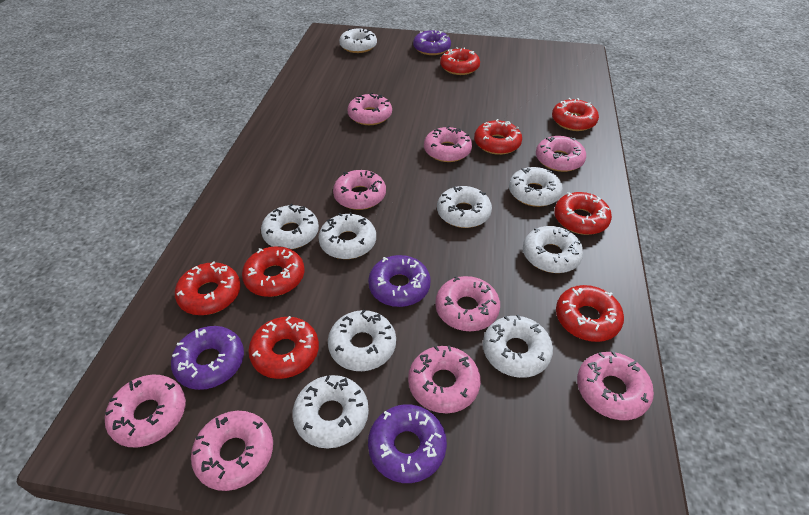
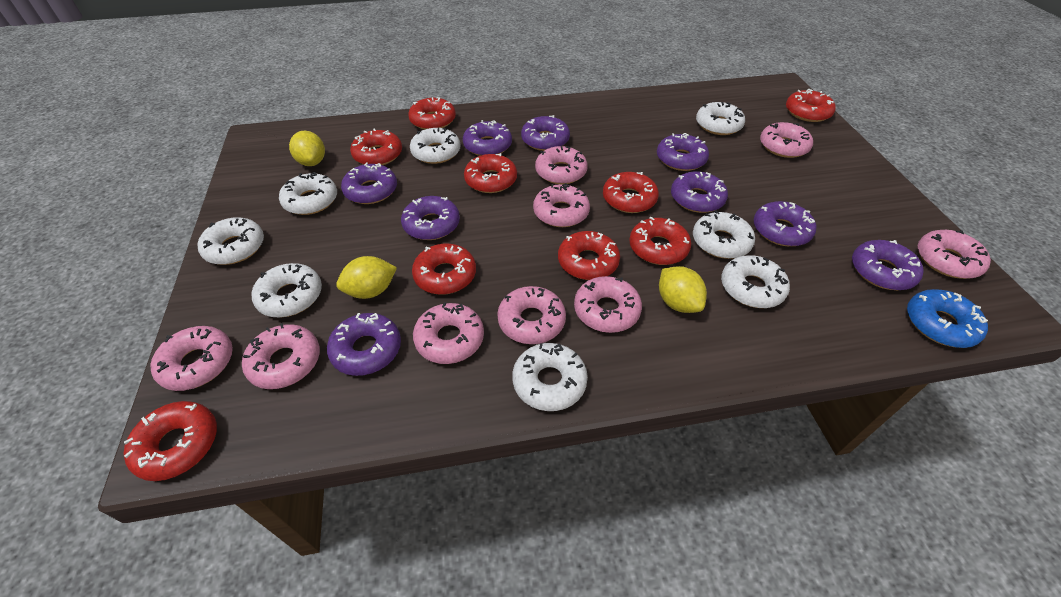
blue donut: none = 0 -> [907,289,988,348] = 1
purple donut: [171,326,244,390] [368,255,431,307] [368,404,447,483] [413,30,451,55] = 4 -> [327,313,401,376] [341,162,397,204] [401,196,460,240] [463,120,512,156] [521,115,570,151] [657,133,709,171] [671,171,728,213] [754,201,816,246] [852,240,924,290] = 9
red donut: [175,261,240,315] [242,246,304,297] [248,316,319,379] [440,47,480,75] [474,119,522,155] [552,98,599,131] [554,192,612,235] [556,285,624,342] = 8 -> [124,401,217,481] [350,128,402,165] [408,97,456,130] [412,244,476,295] [464,153,517,193] [558,231,620,280] [603,172,659,213] [629,217,691,265] [786,89,836,122] = 9
white donut: [261,204,319,249] [292,375,369,449] [318,212,376,259] [328,309,396,371] [339,28,377,53] [437,186,492,228] [483,315,553,378] [509,167,563,207] [523,226,583,273] = 9 -> [198,217,264,265] [252,263,322,318] [279,172,337,215] [410,128,461,164] [512,343,588,411] [693,210,755,259] [696,102,745,135] [721,255,790,308] = 8
yellow lemon: none = 0 -> [289,131,325,166] [336,256,397,299] [659,266,707,313] = 3

